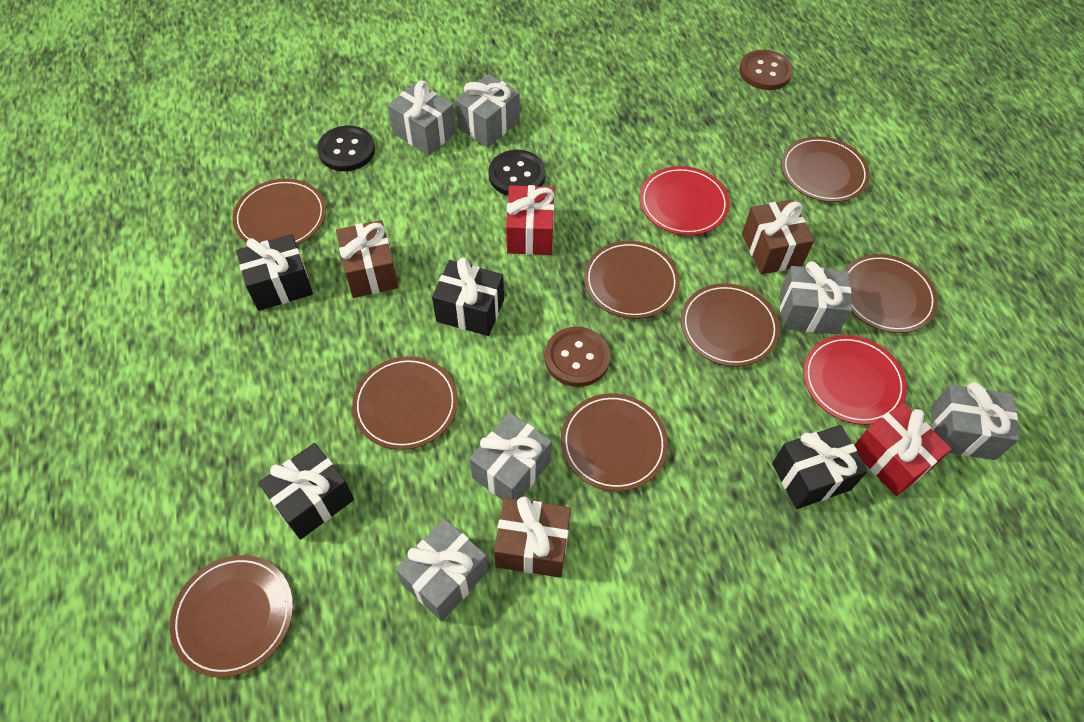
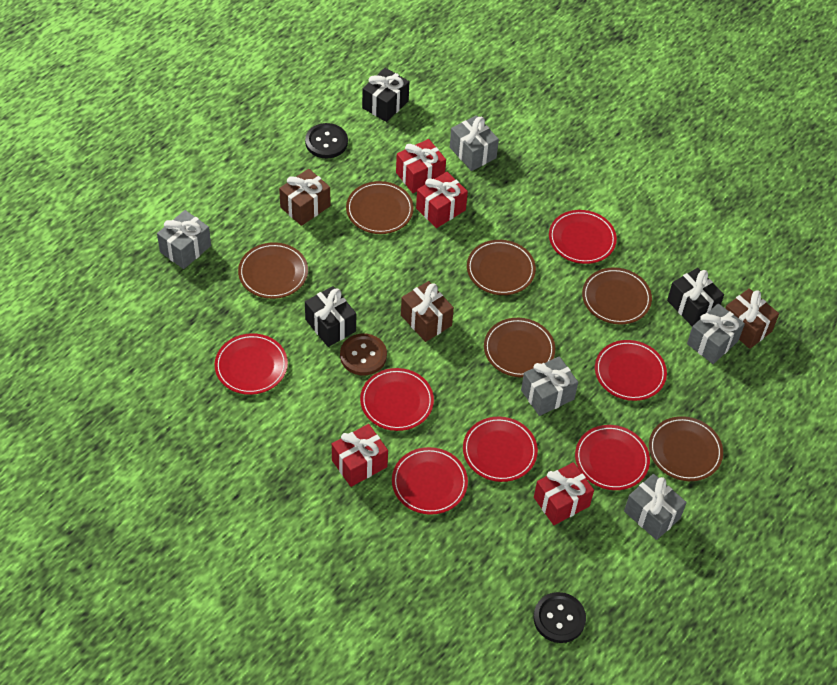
black gift: [236,234,313,311] [258,443,354,540] [432,258,504,336] [772,425,868,509] = 4 -> [305,286,356,347] [362,68,409,122] [667,268,724,326] = 3
brown button: [545,327,610,387] [740,50,793,90] = 2 -> [340,334,387,375] = 1
brown plate: [170,555,293,677] [233,179,326,245] [352,356,458,450] [561,393,668,491] [584,241,680,319] [681,283,780,367] [781,137,870,202] [844,254,938,333] = 8 -> [238,242,308,299] [346,181,414,234] [467,240,536,295] [484,318,555,377] [582,267,652,325] [649,416,723,481] = 6
grey gift: [388,81,456,155] [396,519,488,621] [455,74,520,147] [469,412,552,500] [780,261,852,334] [931,382,1019,460] = 6 -> [157,210,211,269] [450,115,499,171] [521,356,578,416] [624,474,687,540] [687,303,745,364] = 5
red gift: [506,185,554,255] [854,403,952,496] = 2 -> [332,424,388,487] [396,139,446,193] [416,172,468,228] [534,462,594,525] = 4
red plate: [640,166,730,235] [803,335,907,425] = 2 -> [215,333,288,395] [360,368,434,431] [392,447,468,515] [463,417,538,482] [549,210,617,264] [575,425,650,490] [595,340,667,401] = 7

